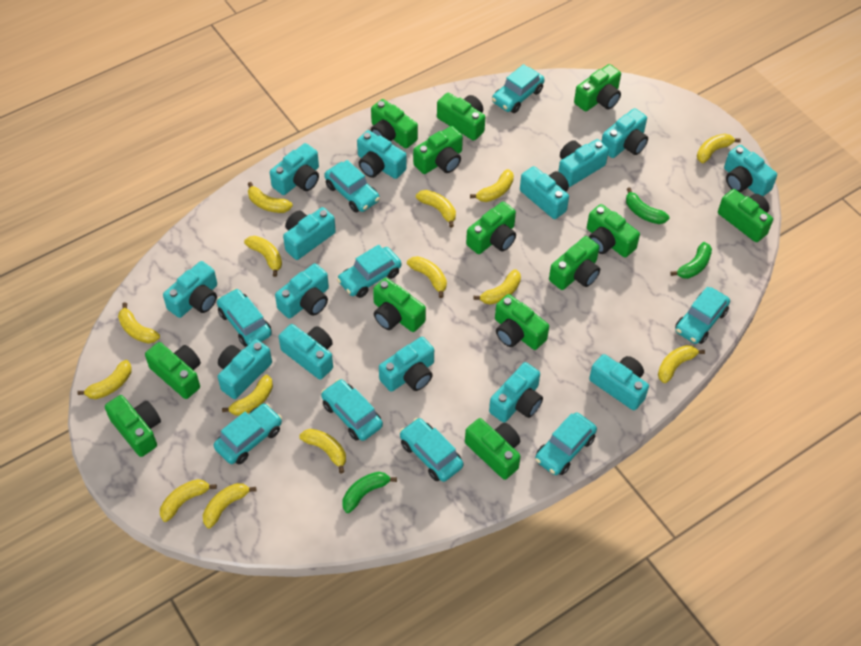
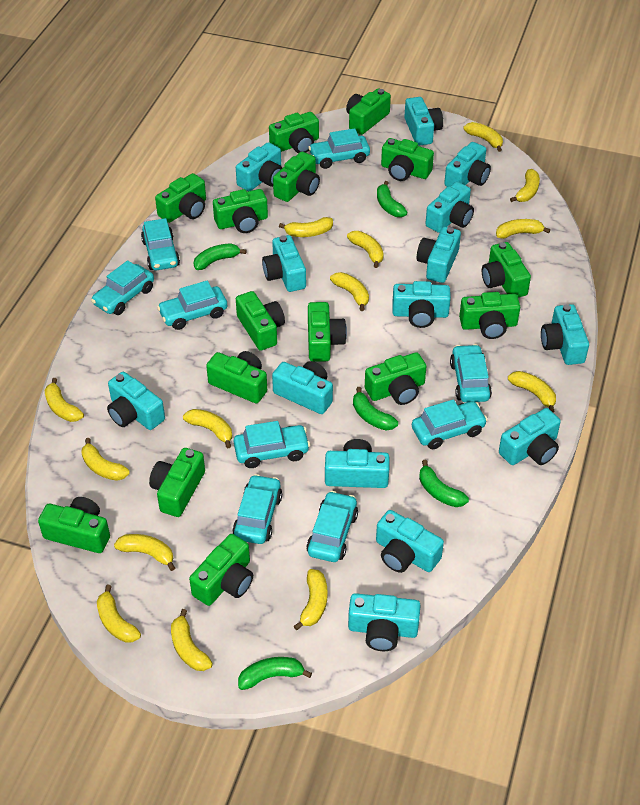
green banana: [343,472,397,513] [626,187,669,224] [670,242,712,279] = 3 -> [194,243,247,270] [238,657,312,690] [353,387,398,430] [377,181,407,217] [419,460,469,507] = 5
green camera: [105,395,161,457] [145,342,201,399] [371,99,418,148] [373,278,426,332] [413,126,463,174] [437,93,485,141] [465,418,521,480] [466,202,516,254] [495,294,549,350] [549,236,600,290] [574,64,621,111] [587,204,640,257] [718,189,773,242] = 13 -> [38,497,110,553] [149,448,205,517] [155,173,206,223] [189,534,253,606] [206,351,267,404] [213,189,268,233] [236,291,285,351] [269,112,319,153] [273,152,320,202] [308,302,347,362] [346,89,391,135] [365,352,427,405] [381,138,434,181] [459,292,520,339] [482,242,531,298] = 15

